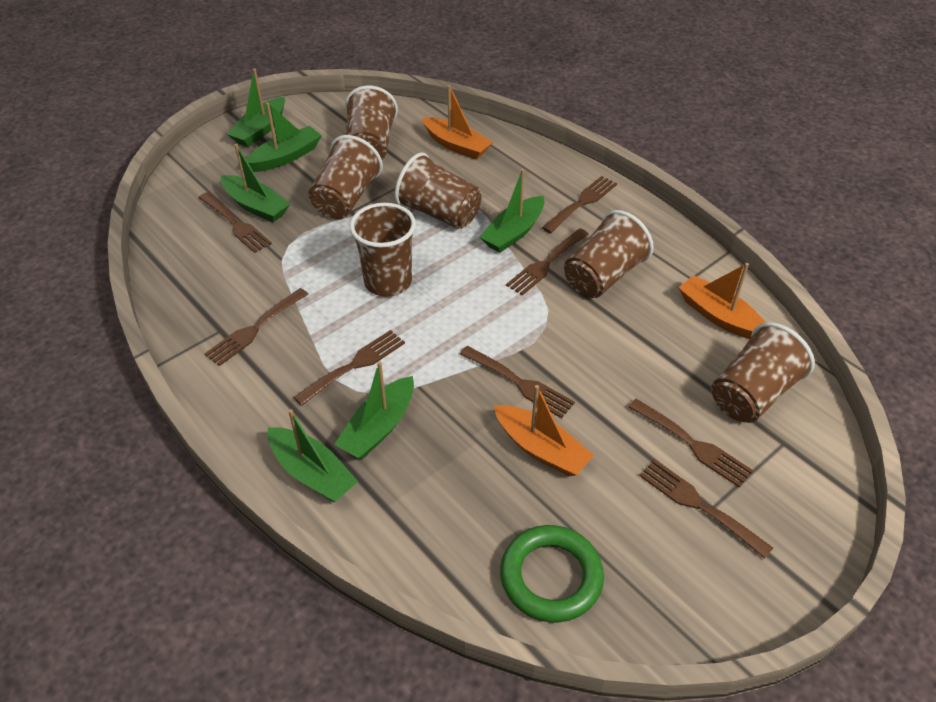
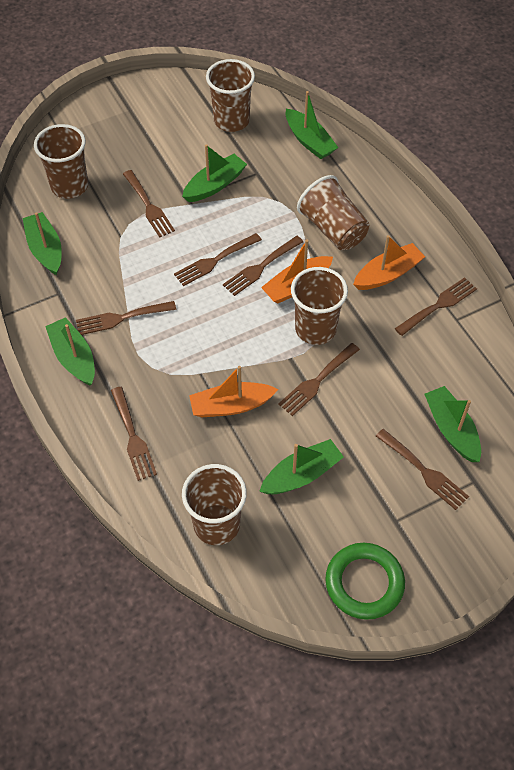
brown cup: [308,135,383,219] [345,85,398,160] [350,203,416,297] [395,152,481,229] [564,210,654,298] [711,322,815,423] = 6 -> [34,124,88,199] [182,464,247,545] [206,59,255,132] [291,267,348,345] [297,175,369,250] = 5

